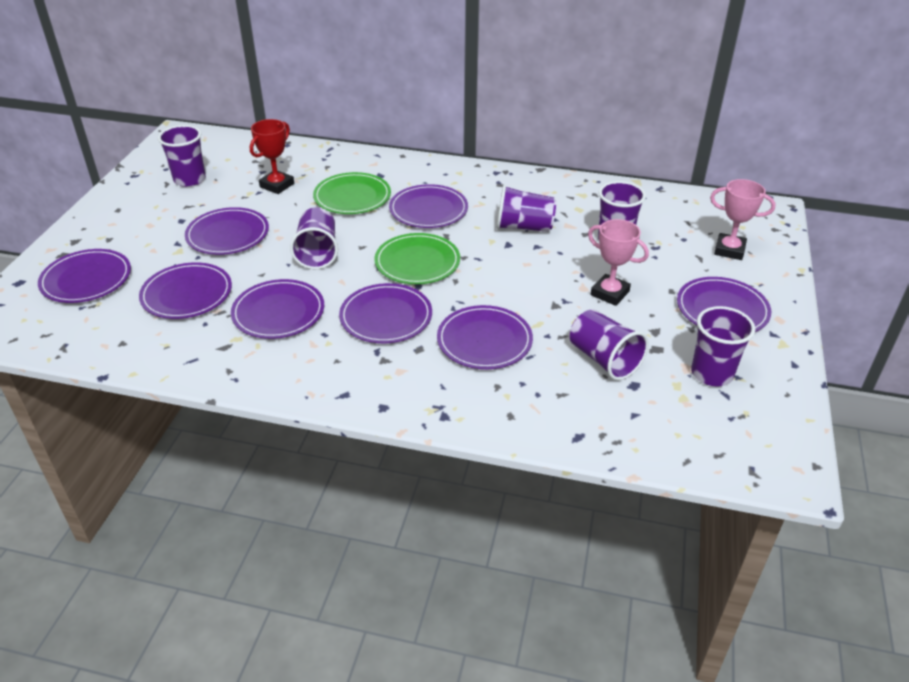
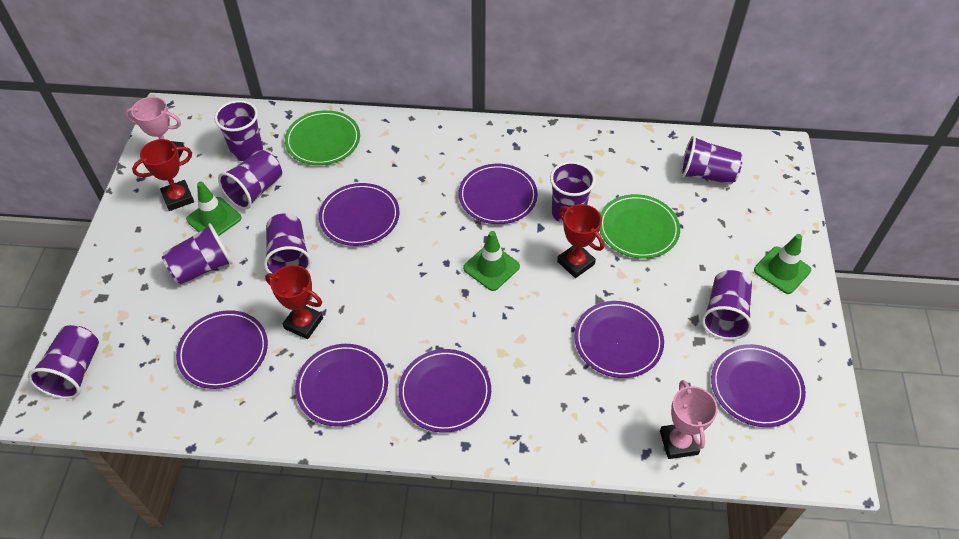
green traffic cone: none = 0 -> [186,182,242,236] [463,231,520,291] [754,234,811,294] = 3
purple cup: [158,125,206,187] [290,207,338,269] [496,185,556,232] [570,309,649,380] [598,181,646,239] [691,306,756,386] = 6 -> [28,325,99,399] [162,223,233,284] [214,100,263,161] [218,150,282,210] [264,213,311,274] [550,161,596,224] [681,136,743,184] [702,270,752,340] = 8
purple plate: [38,249,131,303] [139,262,232,319] [185,207,269,255] [231,279,324,339] [339,283,432,343] [389,184,468,228] [437,305,533,369] [677,277,771,332] = 8 -> [176,310,268,389] [295,344,388,427] [319,183,399,246] [398,349,491,433] [459,164,538,224] [574,301,664,378] [711,344,806,427] = 7
red trophy: [250,119,294,194] = 1 -> [132,139,194,211] [265,265,323,339] [557,204,604,278] = 3

